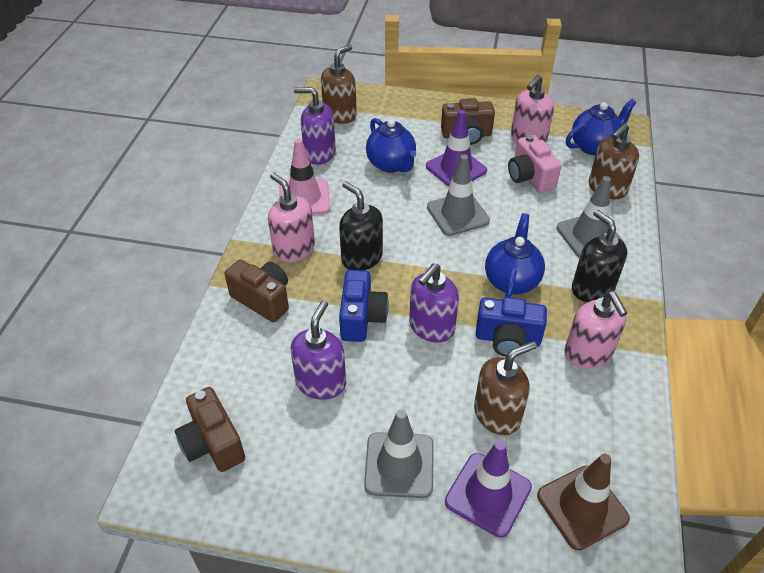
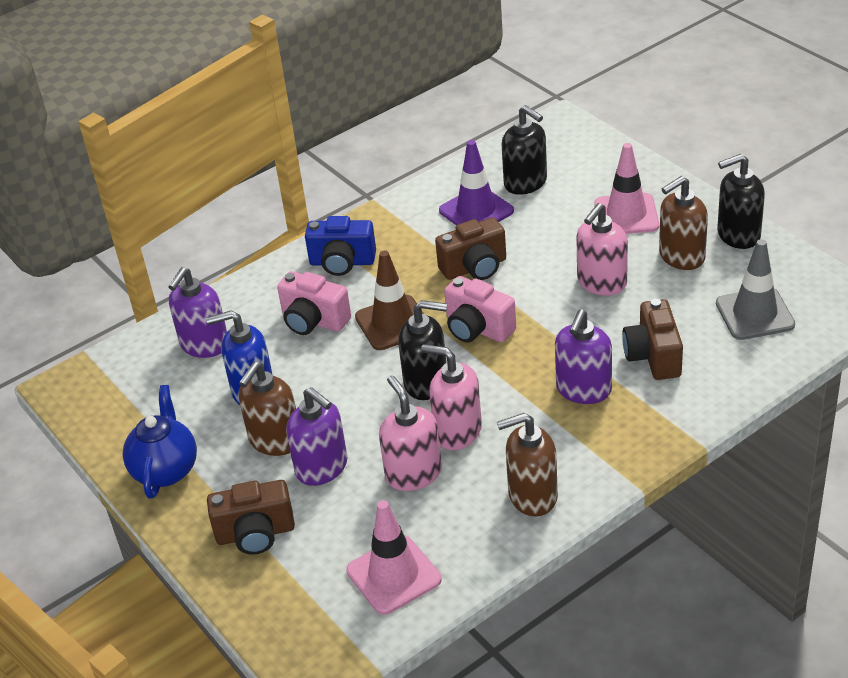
black soap dispenser: [339,181,383,270] [572,210,627,302] = 2 -> [398,300,447,400] [502,105,547,195] [717,154,765,249] = 3
blue camera: [339,270,389,342] [476,297,547,357] = 2 -> [305,216,376,276] = 1
blue soap dispenser: none = 0 -> [206,310,273,405] = 1
blue teapot: [366,118,416,173] [485,213,545,298] [566,99,636,155] = 3 -> [123,385,197,498] = 1
grey traffic cone: [364,409,434,498] [427,154,490,236] [556,176,624,258] = 3 -> [716,239,795,340] = 1
pink camera: [508,135,561,193] = 1 -> [277,271,351,335] [444,276,516,343] = 2
pink traffic cone: [279,138,330,214] = 1 -> [346,500,441,615] [595,143,659,234] = 2
purple traffic cone: [426,110,487,187] [445,440,532,538] = 2 -> [439,140,514,225] = 1

